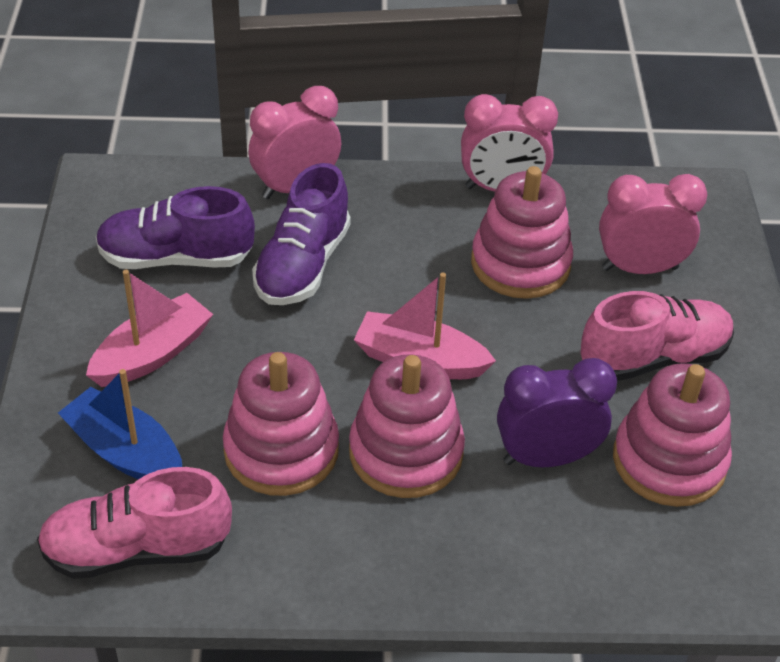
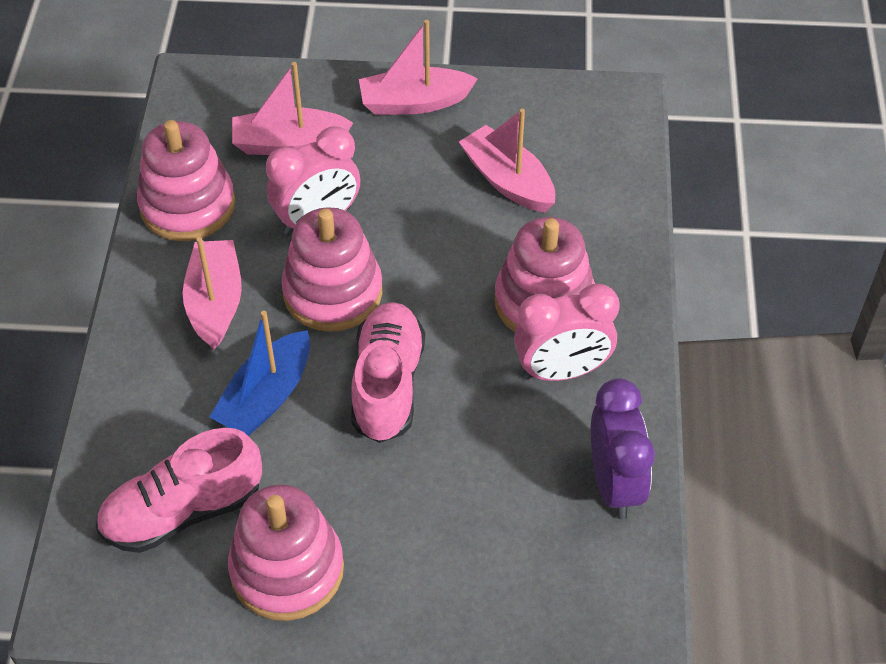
pink boat: [86,270,213,387] [354,273,496,379] = 2 -> [183,237,242,350] [232,62,353,155] [359,20,477,115] [459,109,555,213] = 4
pink clock: [248,86,341,199] [461,94,558,192] [599,174,707,274] = 3 -> [266,126,360,235] [514,284,620,381] = 2
purple shoe: [96,186,255,269] [252,163,351,305] = 2 -> none = 0

